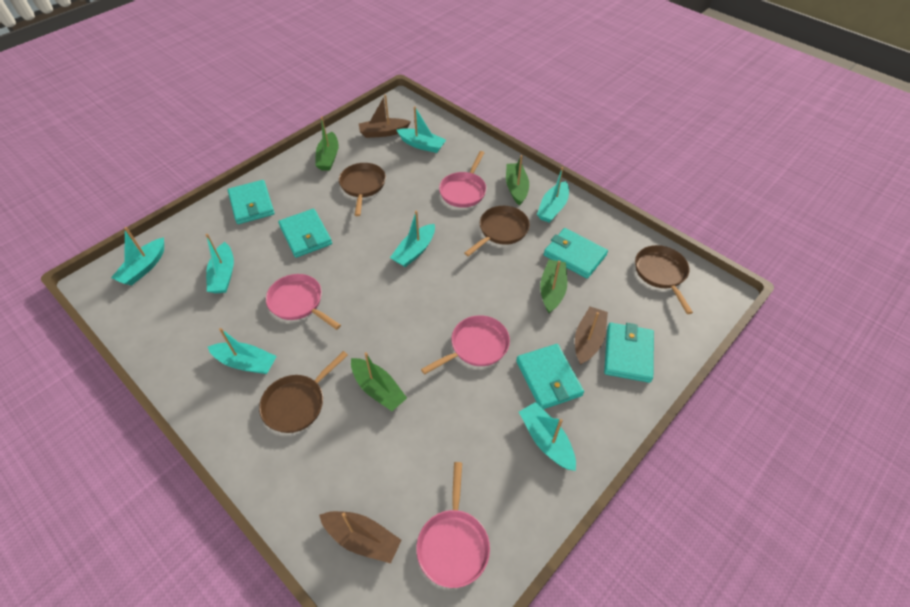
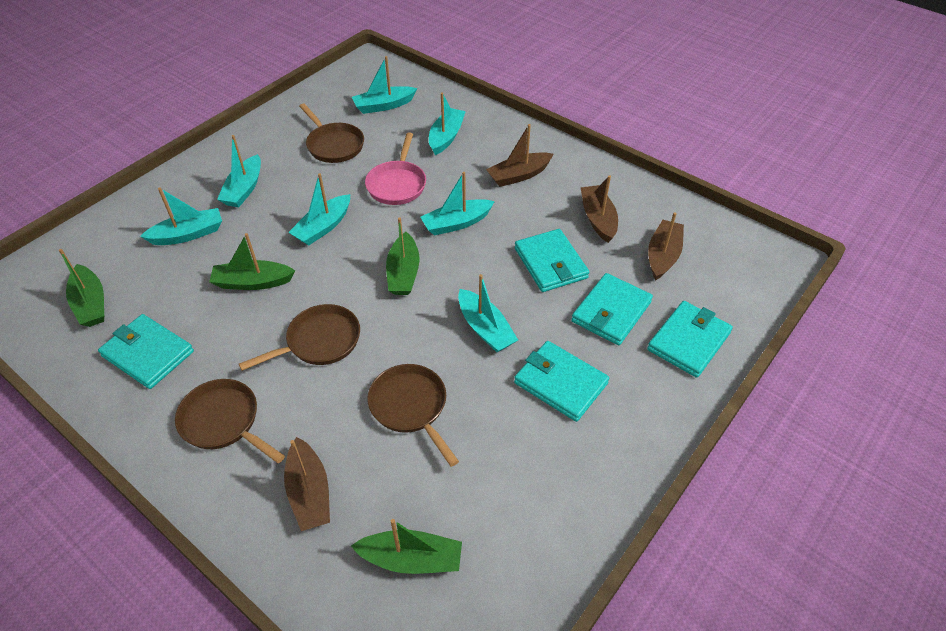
brown boat: [319,511,401,563] [359,95,411,138] [575,307,608,365] = 3 -> [284,437,330,531] [486,124,553,187] [580,175,618,243] [648,212,684,281] = 4
pink pan: [266,274,341,330] [416,462,490,588] [421,315,510,375] [439,151,487,208] = 4 -> [365,132,426,205] = 1

